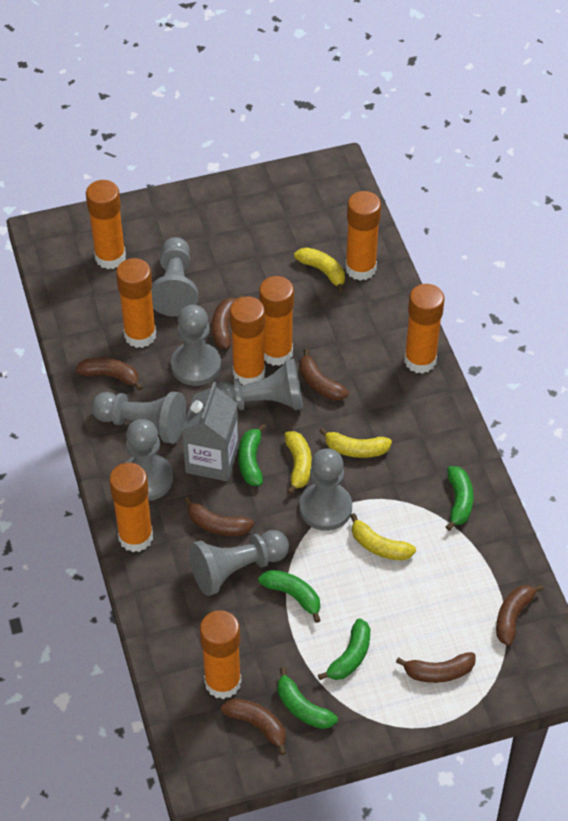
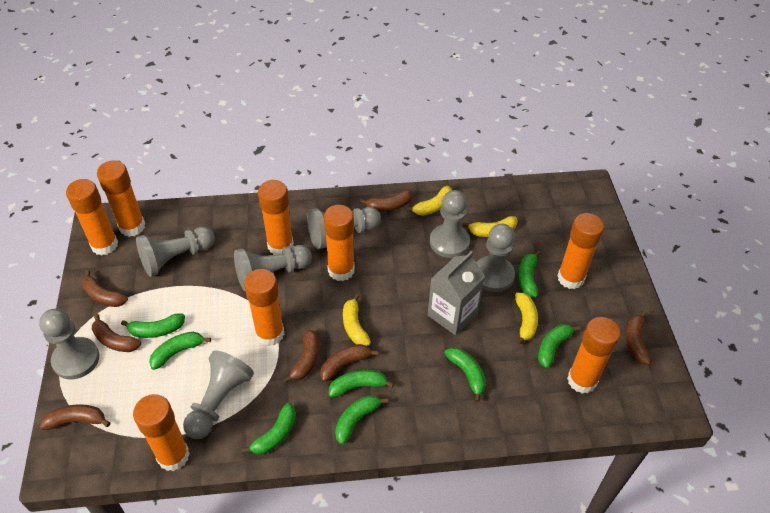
green banana: [238,423,266,486] [258,570,321,623] [278,667,338,729] [318,618,370,680] [446,466,473,531] = 5 -> [121,313,185,338] [149,332,211,370] [242,402,296,455] [329,370,394,397] [335,395,388,445] [444,347,486,402] [518,251,541,298] [538,324,581,369] = 8

